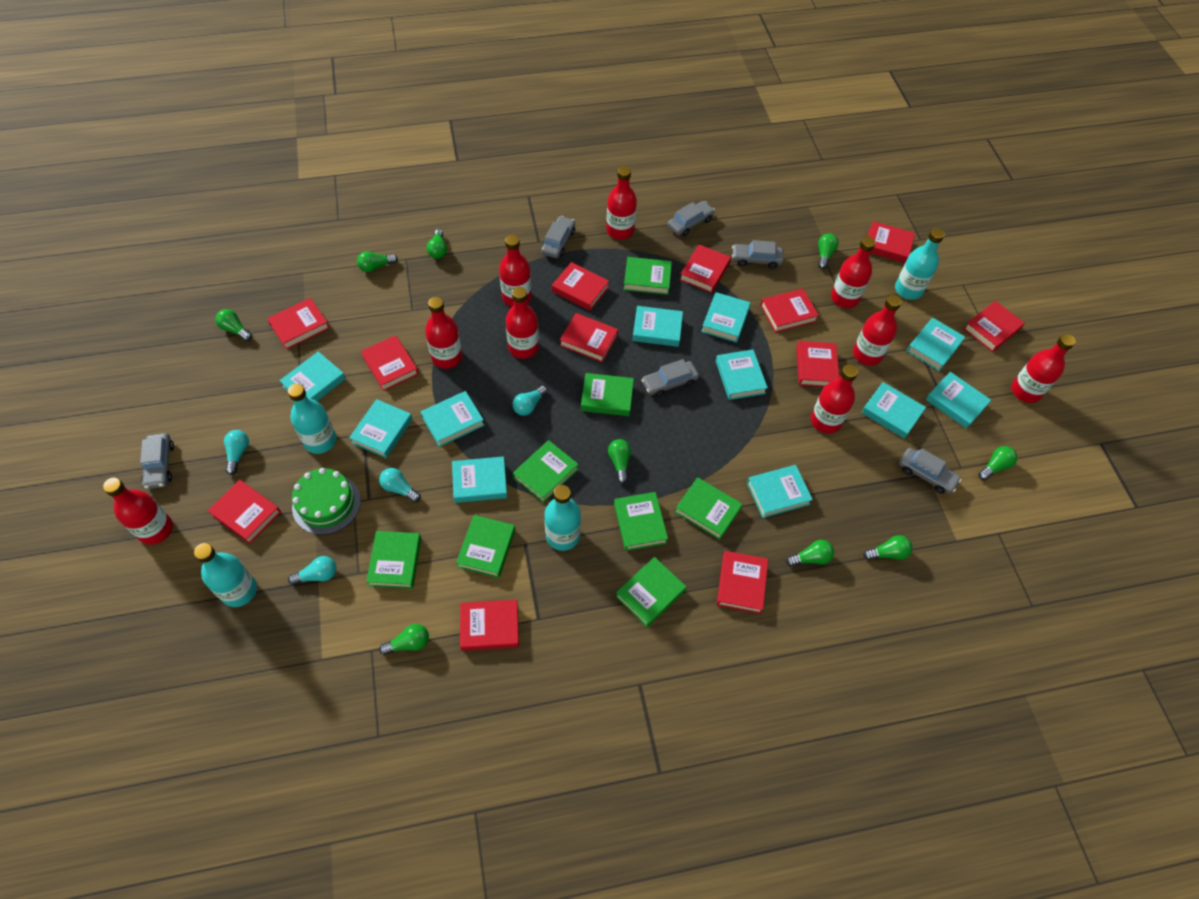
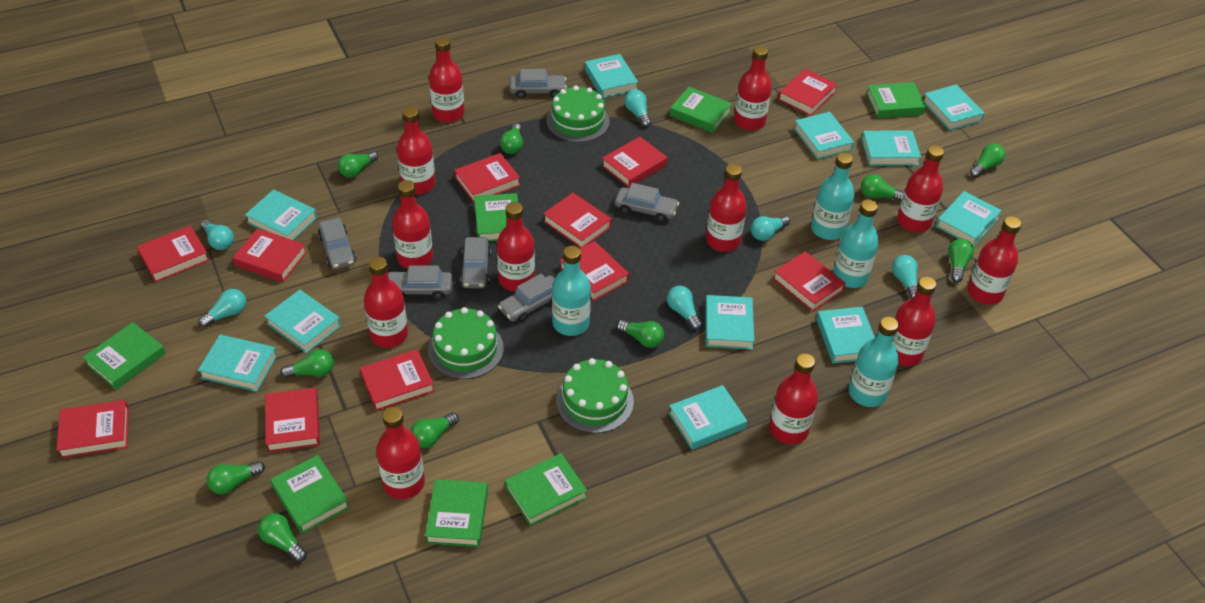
green book: [366,531,421,589] [456,515,515,578] [513,440,579,503] [581,373,634,416] [614,492,668,551] [615,557,686,627] [624,257,672,295] [675,477,742,540] = 8 -> [82,322,166,390] [270,455,350,534] [425,479,488,547] [474,193,518,242] [505,453,587,526] [670,87,732,133] [866,82,926,118] = 7
green cake: [292,468,361,535] = 1 -> [428,307,504,379] [546,85,610,142] [556,358,634,433] = 3
green light bulb: [215,309,252,341] [357,251,398,272] [379,624,429,655] [427,229,447,259] [608,439,631,484] [786,540,834,567] [818,233,839,269] [863,535,912,560] [978,446,1017,480] = 9 -> [207,461,265,494] [258,513,307,562] [280,349,334,378] [338,151,378,178] [410,412,459,448] [500,123,523,154] [616,320,664,348] [861,174,904,202] [948,239,974,283] [970,143,1005,178] = 10
red book: [208,480,281,544] [267,298,330,350] [361,335,419,391] [460,599,519,651] [552,262,609,311] [560,313,618,362] [680,244,731,293] [717,551,768,614] [760,289,819,333] [796,341,839,387] [868,221,915,263] [964,301,1025,352] = 12 -> [57,400,129,458] [137,225,209,282] [232,228,307,282] [265,388,320,452] [360,349,434,411] [454,153,520,203] [543,193,612,248] [559,241,629,301] [602,136,667,187] [773,251,846,312] [778,69,838,116] = 11
red bottle: [103,478,173,545] [425,297,462,369] [499,235,532,307] [506,287,539,359] [606,166,637,239] [811,364,858,434] [831,236,876,308] [853,295,902,366] [1011,334,1076,403] = 9 -> [364,257,408,348] [376,407,425,499] [392,180,433,269] [397,107,435,194] [429,37,465,123] [497,202,535,292] [706,164,747,252] [734,45,772,131] [769,353,818,444] [893,276,937,366] [897,145,944,232] [967,216,1021,305] = 12
turquoise light bulb: [224,430,249,475] [288,556,337,585] [379,468,421,503] [513,386,548,416] = 4 -> [198,289,246,328] [201,220,234,250] [624,90,651,127] [667,286,702,330] [751,216,790,241] [892,255,918,298] = 6

